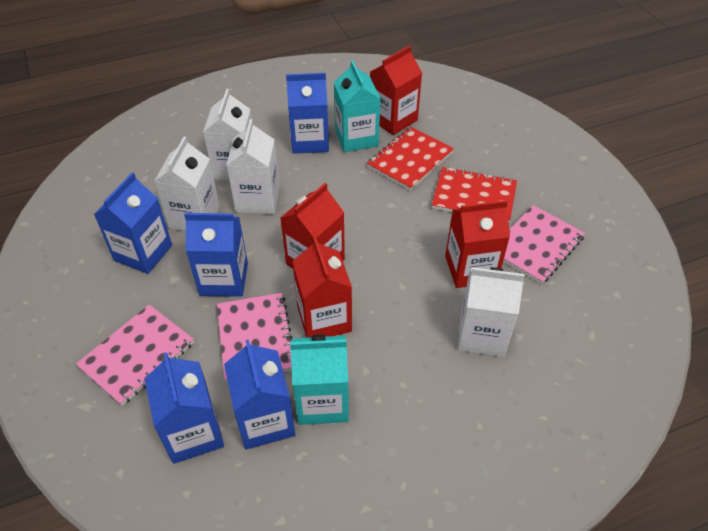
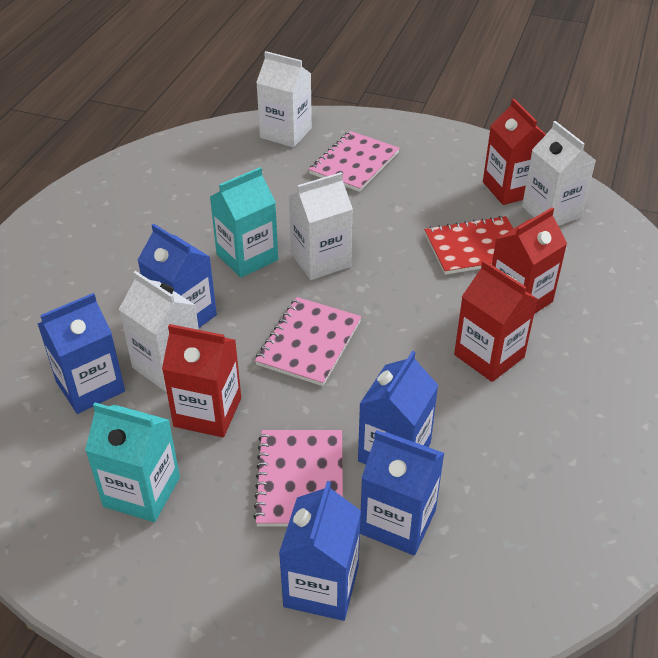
red notebook: [367,127,454,191] [432,167,517,223] = 2 -> [424,216,514,275] = 1

